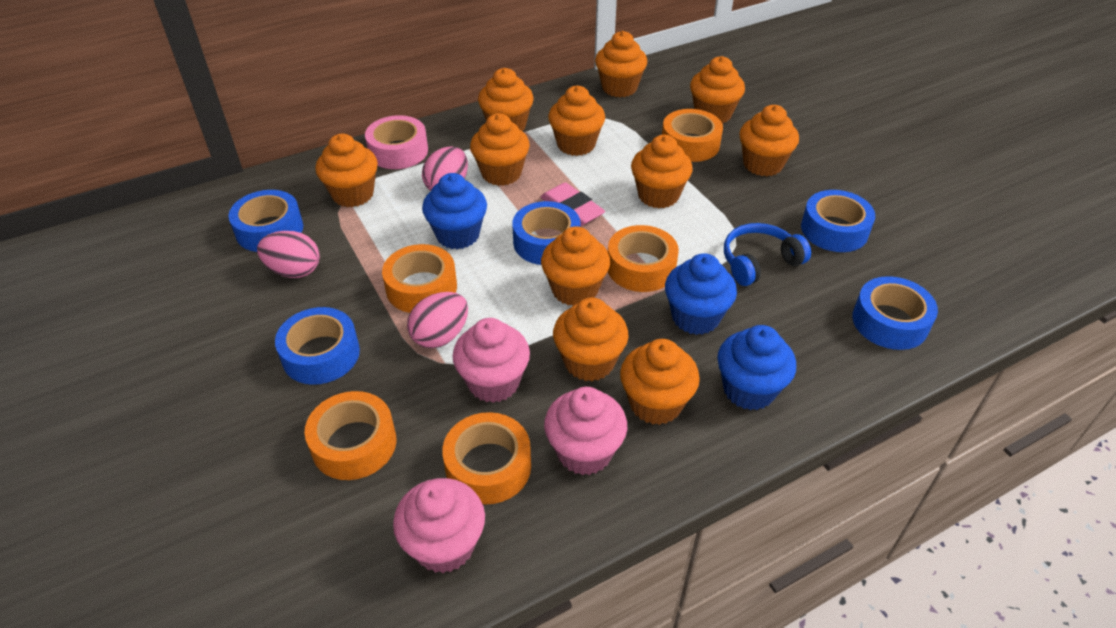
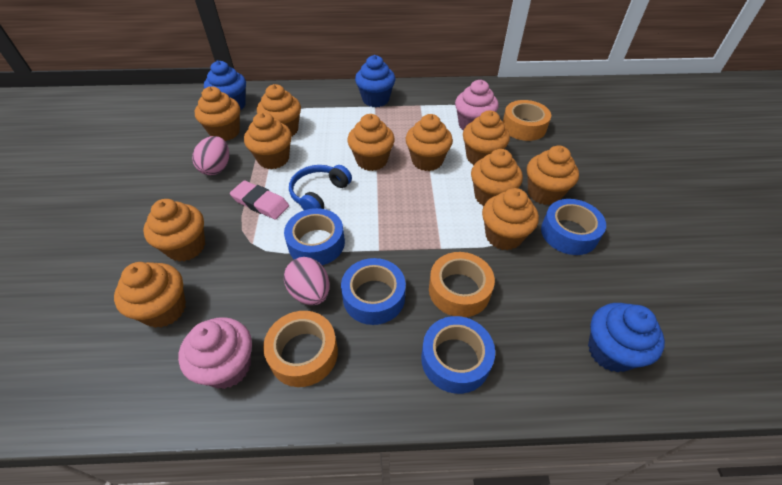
blue tape: [228,190,303,252] [275,307,360,385] [512,201,581,265] [801,190,875,252] [852,276,938,350] = 5 -> [284,208,345,265] [341,258,406,325] [421,316,495,394] [541,199,606,255] = 4
orange tape: [305,391,396,480] [382,244,457,313] [442,412,531,504] [608,225,679,292] [662,109,723,162] = 5 -> [263,311,338,387] [429,252,495,317] [503,100,551,141] = 3
pink cupcake: [393,478,485,573] [452,318,530,403] [544,387,627,475] = 3 -> [178,317,252,389] [455,80,499,130] = 2
pink egg: [257,231,320,278] [407,292,468,348] [422,146,468,191] = 3 -> [192,136,229,175] [284,257,330,305] = 2
pink tape: [365,115,428,169] = 1 -> none = 0

